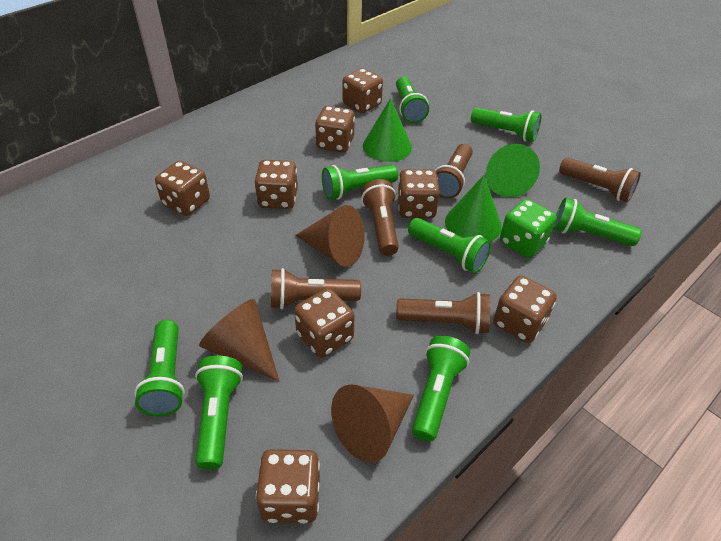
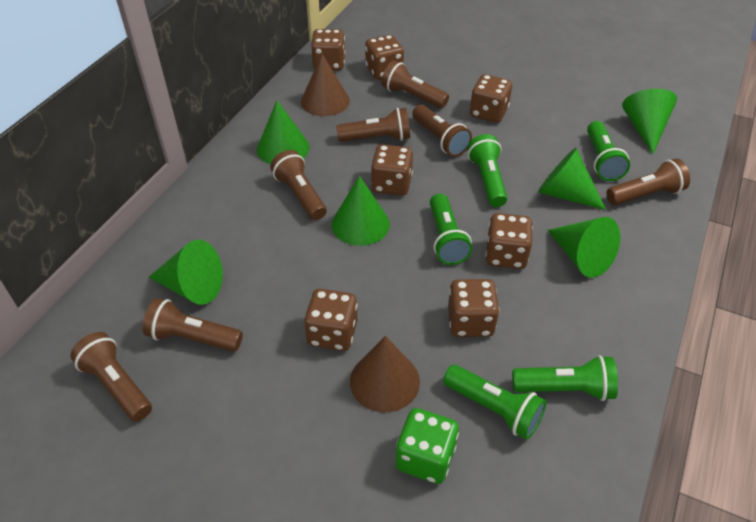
brown cone: [199,299,280,382] [295,205,365,267] [331,384,414,463] = 3 -> [301,54,350,116] [350,336,420,413] = 2
brown dice: [155,161,210,216] [254,160,298,209] [256,449,320,524] [294,288,354,358] [315,106,355,153] [343,68,383,113] [397,169,440,218] [493,275,557,343] = 8 -> [304,289,358,351] [311,29,345,70] [365,35,404,80] [371,144,413,196] [448,279,499,337] [470,74,512,123] [485,213,533,269] = 7
brown flashlight: [271,268,361,309] [361,179,399,256] [396,292,490,334] [435,144,473,199] [559,157,641,202] = 5 -> [70,332,152,422] [143,298,243,352] [270,150,327,220] [336,108,410,142] [381,60,449,108] [412,105,472,157] [606,158,690,205] = 7
green cone: [363,98,412,162] [445,175,502,242] [486,144,540,197] = 3 -> [149,240,223,305] [257,101,309,164] [332,176,390,246] [538,148,606,210] [548,217,620,278] [622,89,677,154] = 6
green flashlight: [134,320,185,416] [195,356,243,470] [322,165,398,200] [396,77,429,123] [408,218,491,273] [412,336,470,442] [471,107,542,142] [553,198,642,246] = 8 -> [430,193,472,265] [443,365,546,440] [467,134,507,207] [512,355,618,401] [587,121,630,181] = 5

